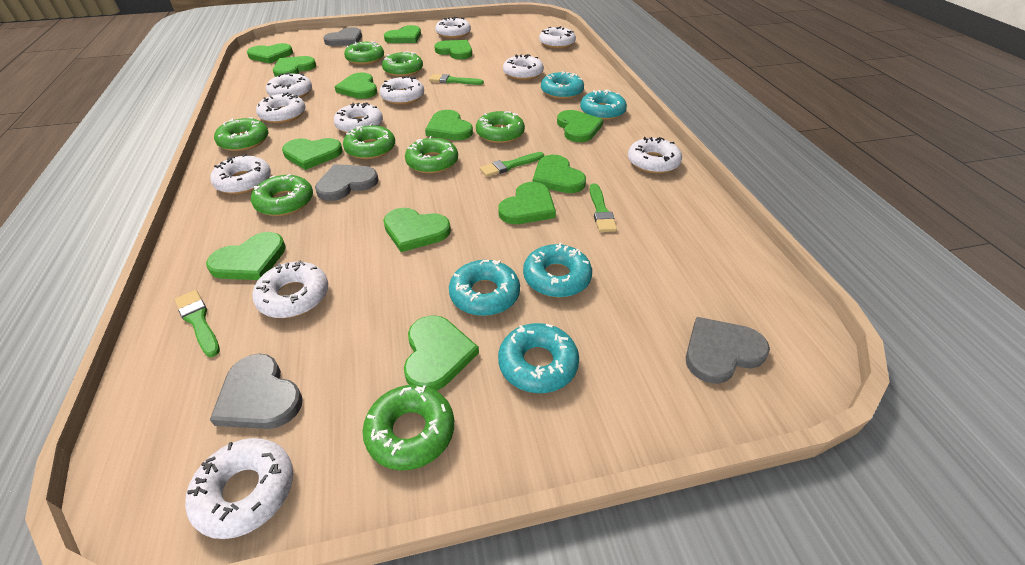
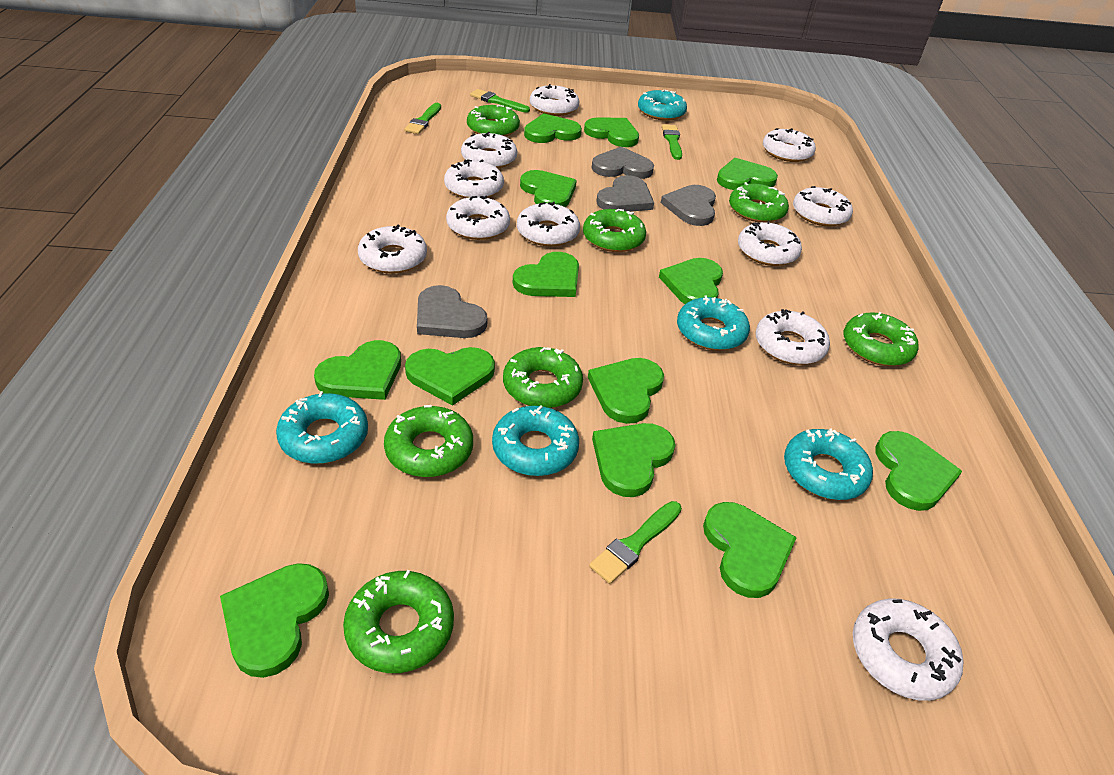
green donut: [214,117,268,151] [251,174,313,216] [343,124,395,159] [344,42,384,65] [362,385,454,470] [382,52,423,77] [405,136,458,174] [476,111,525,143] = 8 -> [343,570,454,673] [384,405,473,477] [467,105,520,137] [503,347,583,408] [583,209,646,252] [729,182,789,222] [844,312,919,366] = 7

